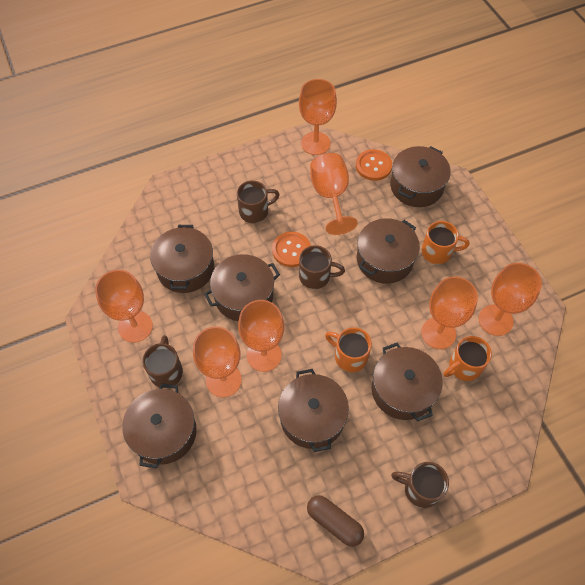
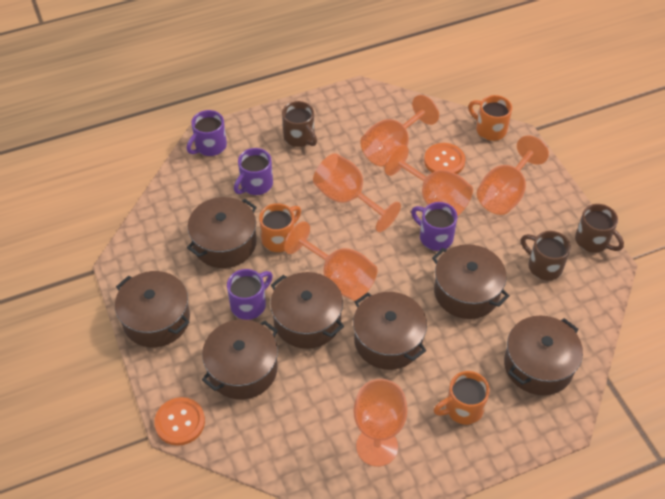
brown capsule: [307,495,364,547] = 1 -> none = 0
brown mug: [142,335,183,388] [237,180,280,223] [299,245,345,289] [391,462,449,508] = 4 -> [282,101,317,147] [521,231,571,280] [575,204,624,253] = 3
orange goblet: [95,270,153,343] [193,326,242,397] [238,300,284,372] [299,79,337,155] [310,153,358,235] [421,276,478,349] [479,263,542,336] = 7 -> [284,221,377,301] [313,153,401,232] [353,379,408,467] [360,95,439,166] [384,145,473,216] [477,135,549,215] = 6
purple mug: none = 0 -> [187,110,227,156] [227,269,273,320] [234,148,273,195] [411,202,457,251] = 4

